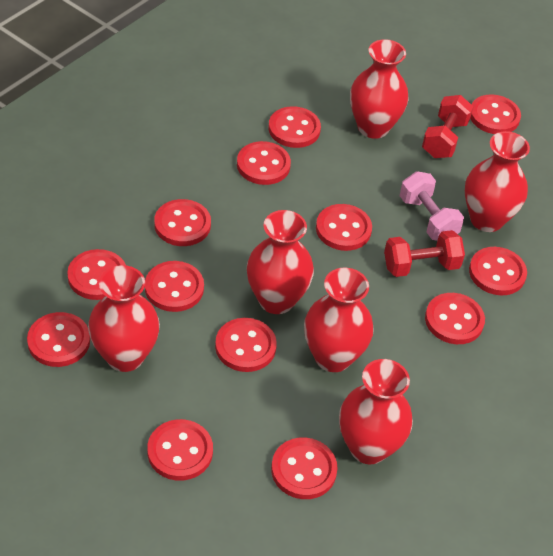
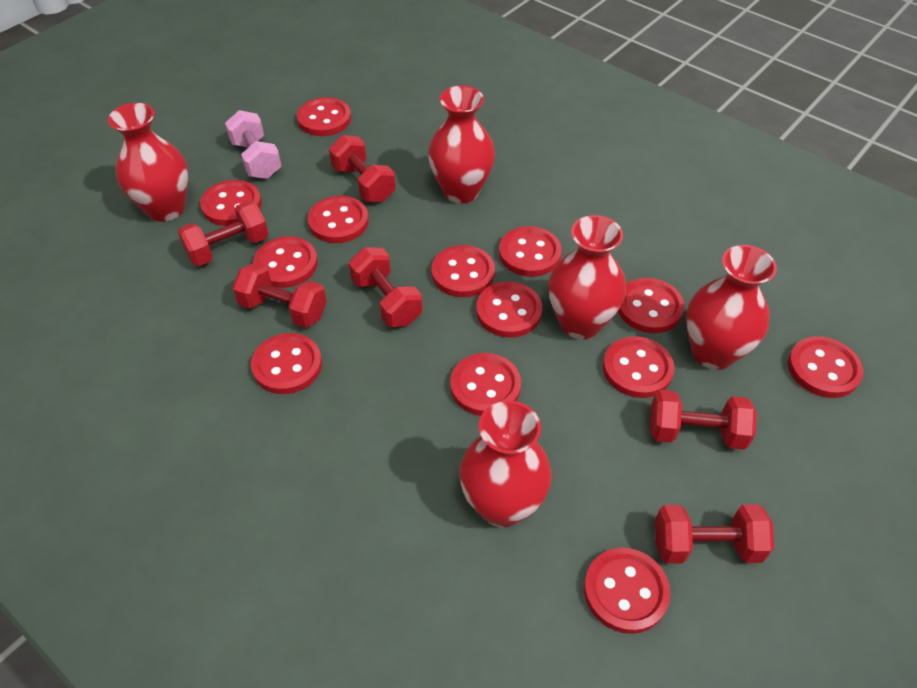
red dumbbell: [384,230,465,277] [422,95,473,158] = 2 -> [178,201,269,266] [232,263,327,328] [329,135,396,202] [349,247,423,327] [650,390,757,450] [655,504,774,564] = 6
red vase: [88,265,160,372] [247,210,314,314] [304,268,374,372] [339,359,413,464] [350,39,408,139] [465,131,530,232] = 6 -> [108,103,188,222] [428,85,495,204] [459,401,552,527] [548,215,626,339] [686,245,777,370] = 5

